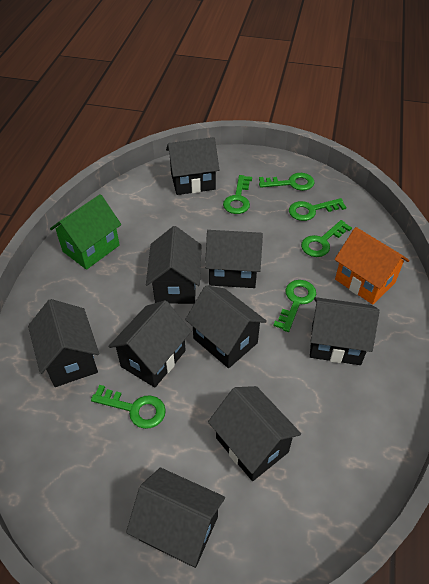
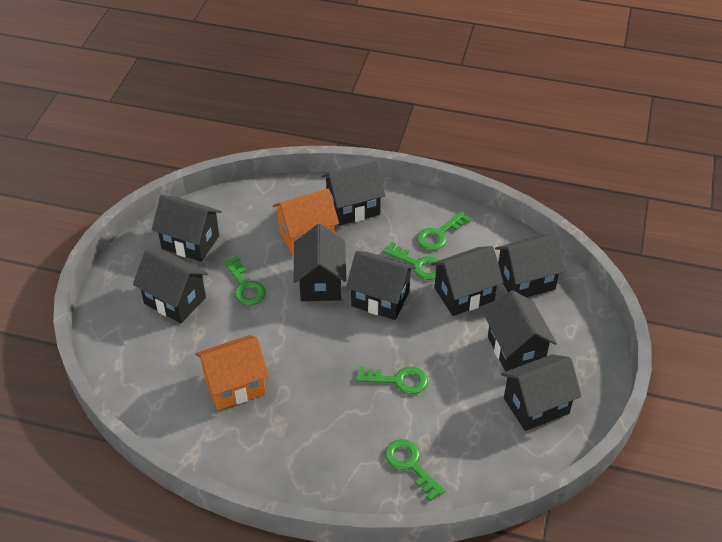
green house: [50,194,121,270] = 1 -> none = 0
green key: [91,385,166,429] [223,175,252,214] [259,173,314,191] [273,280,316,332] [289,198,346,221] [301,220,352,257] = 6 -> [224,256,266,305] [356,366,428,394] [383,242,439,280] [385,439,445,501] [417,211,471,251] = 5
orange house: [334,227,410,305] = 1 -> [195,335,269,410] [273,189,339,255] = 2

